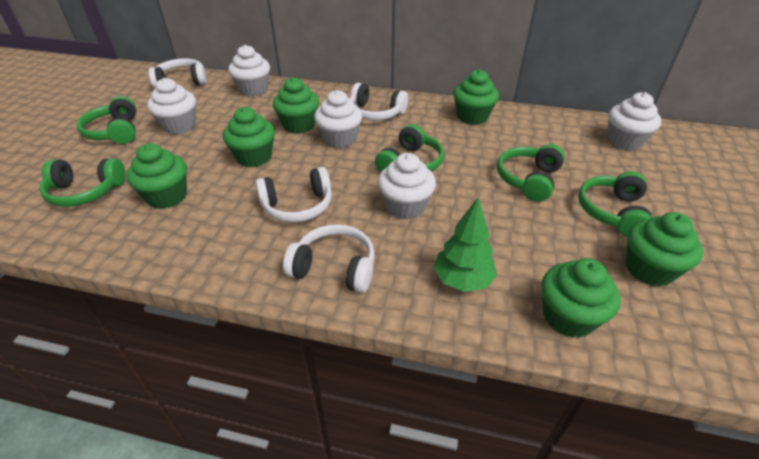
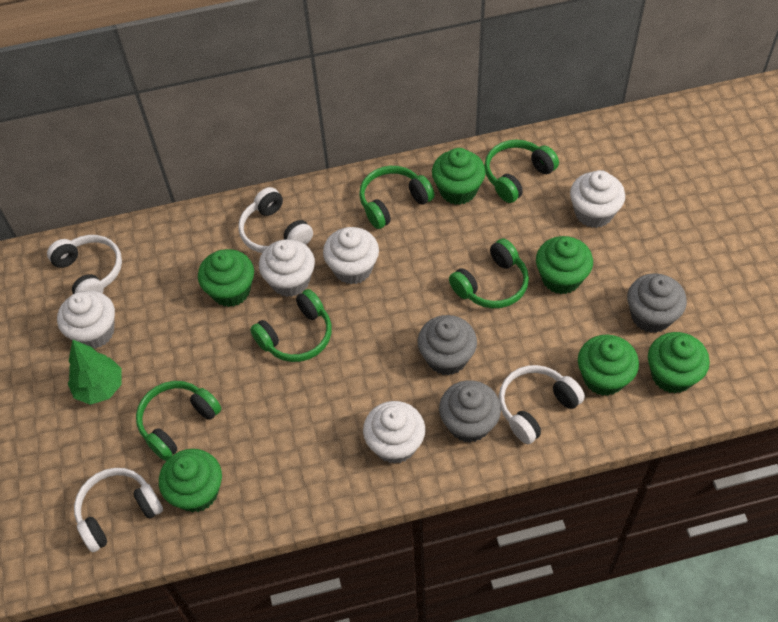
grey cupcake: none = 0 -> [418,315,477,375] [439,380,501,443] [627,273,687,333] = 3

